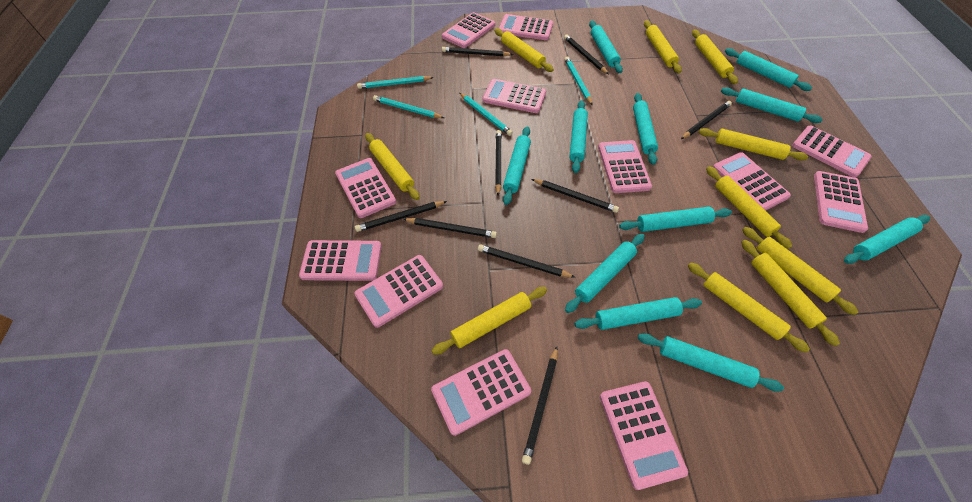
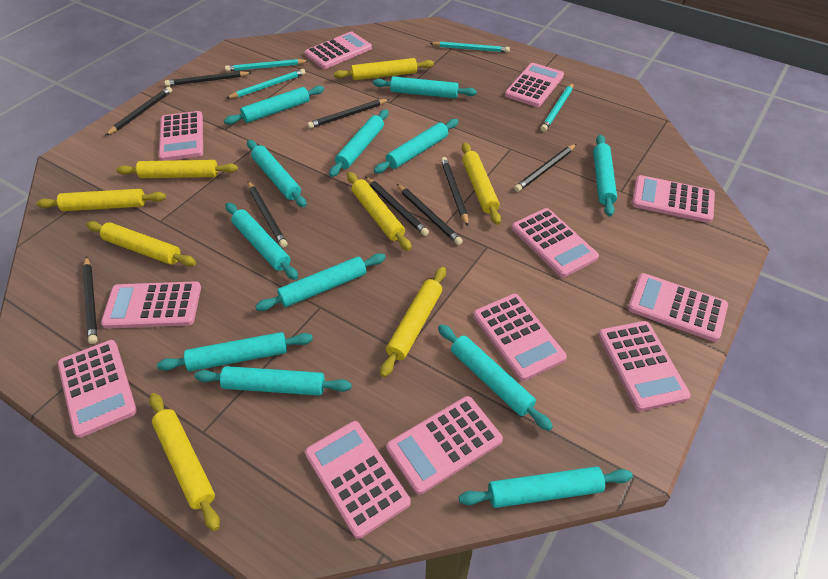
turquoise rolling pin: [503,126,531,205] [565,234,645,313] [569,100,588,173] [575,297,702,330] [589,21,623,73] [619,207,732,232] [633,93,658,165] [638,333,784,392] [721,87,823,123] [725,48,812,91] [844,215,930,264] = 11 -> [157,332,313,371] [194,366,352,396] [224,86,324,125] [226,203,298,280] [247,140,307,207] [255,253,386,311] [329,109,388,177] [373,76,477,98] [374,119,458,173] [438,324,553,431] [459,467,633,508] [593,135,617,217] = 12
yellow rolling pin: [365,133,420,200] [431,287,547,355] [495,28,554,72] [644,20,682,73] [688,262,810,353] [692,30,738,84] [699,128,808,161] [706,166,792,249] [741,240,840,346] [743,227,858,315] = 10 -> [36,189,166,211] [86,221,196,266] [116,160,238,178] [149,393,220,531] [334,58,434,80] [347,172,412,251] [380,267,446,377] [462,143,501,225] = 8

